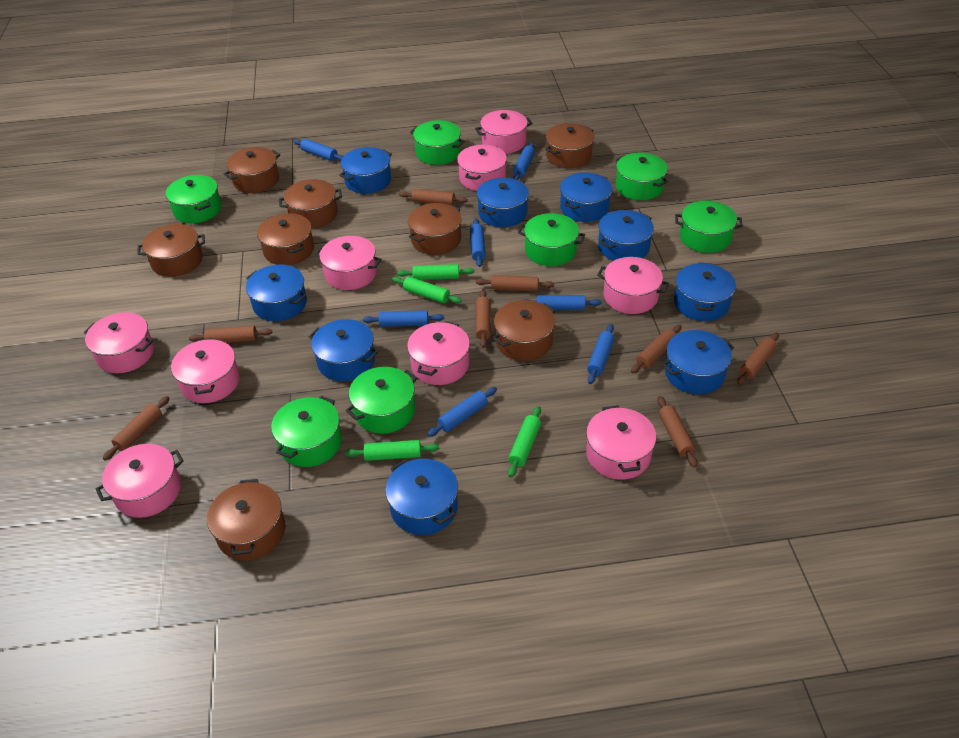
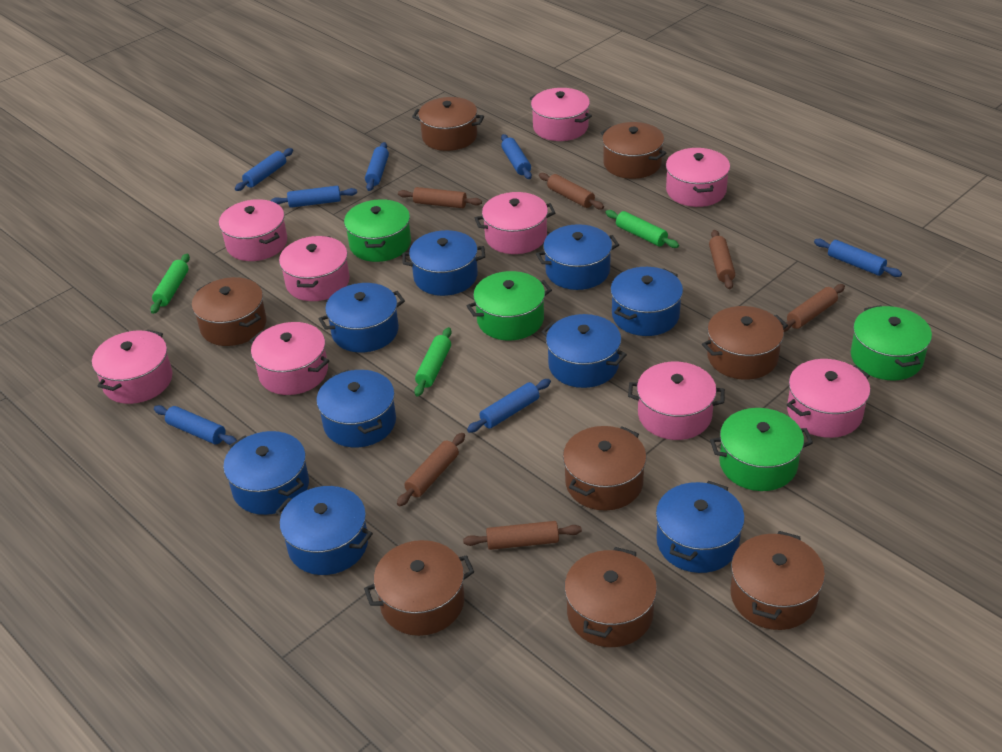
brown rolling pin: [103,396,170,461] [189,325,272,343] [399,189,468,205] [476,275,554,291] [476,290,491,348] [631,325,682,373] [657,396,697,468] [737,332,779,385] = 8 -> [397,433,465,506] [398,187,482,208] [463,521,582,550] [539,173,604,210] [709,230,735,290] [782,284,845,332] = 6
green pot: [166,175,222,223] [271,396,342,467] [346,367,417,434] [410,120,465,165] [518,213,585,266] [615,153,668,200] [675,201,743,253] = 7 -> [344,199,411,262] [467,271,552,340] [710,408,813,491] [851,305,932,380] = 4
green rolling pin: [345,440,439,461] [392,277,462,303] [397,264,475,280] [508,406,541,477] = 4 -> [150,254,190,314] [414,327,452,397] [605,210,679,248] = 3

